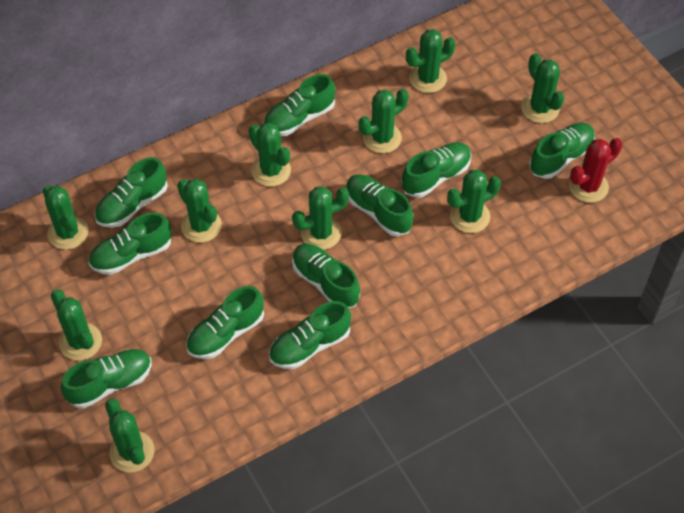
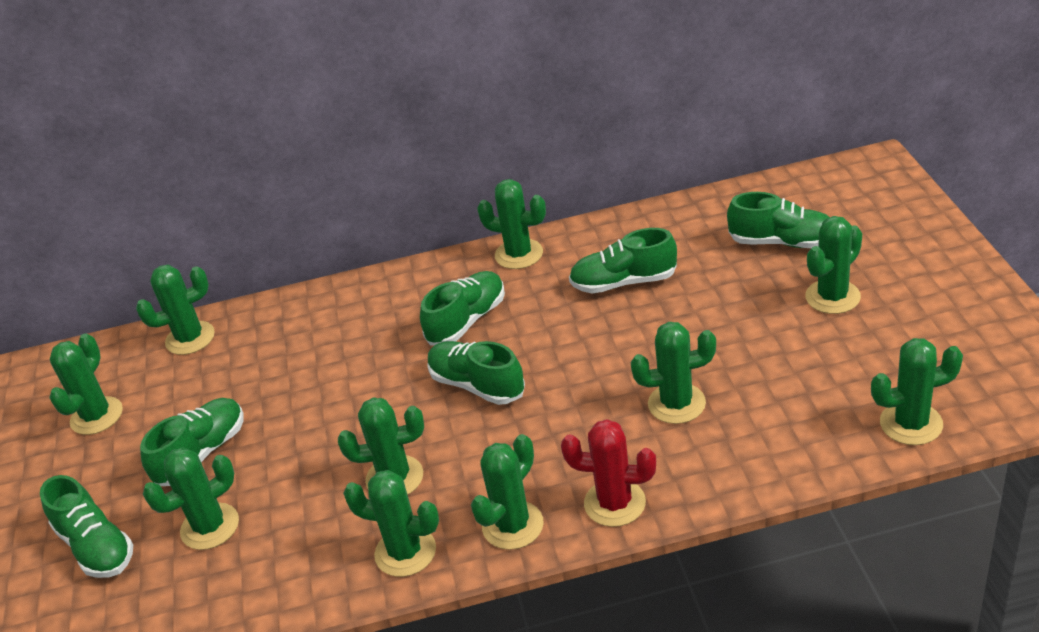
green shoe: [61,349,152,408] [88,213,172,275] [94,157,168,228] [186,286,264,359] [263,74,335,136] [269,301,351,369] [292,244,360,308] [346,174,413,236] [401,142,471,198] [529,123,595,179] = 10 -> [40,475,133,578] [140,398,243,486] [420,271,505,346] [428,341,525,405] [569,228,677,293] [727,192,830,248] = 6

